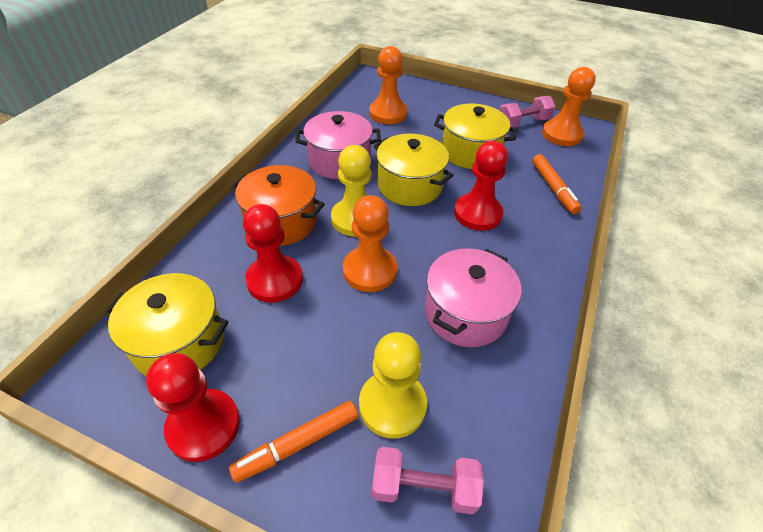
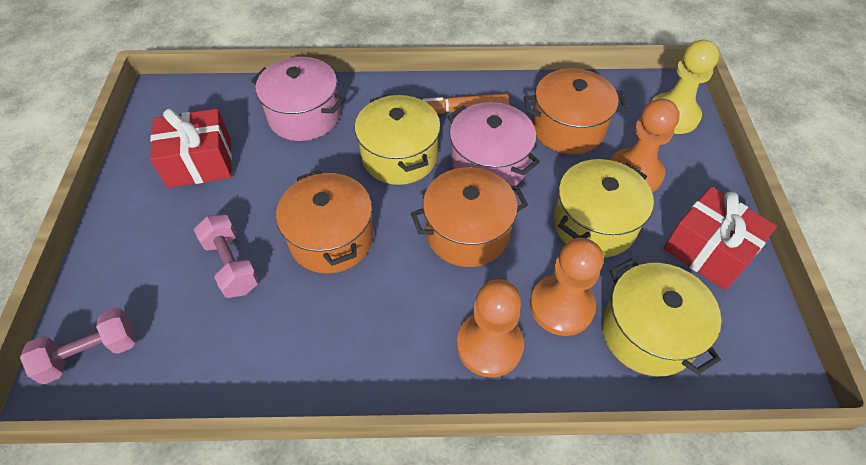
orange marker: [229,401,358,483] [532,154,582,214] = 2 -> [422,93,509,114] = 1
orange pot: [231,165,325,246] = 1 -> [276,170,374,274] [411,167,528,267] [524,68,627,154] = 3
red gift: none = 0 -> [150,108,232,188] [663,187,777,290] = 2
red pawn: [146,353,240,462] [243,204,303,303] [454,141,508,231] = 3 -> none = 0
yellow pawn: [331,145,372,236] [359,332,427,439] = 2 -> [651,40,719,134] = 1

